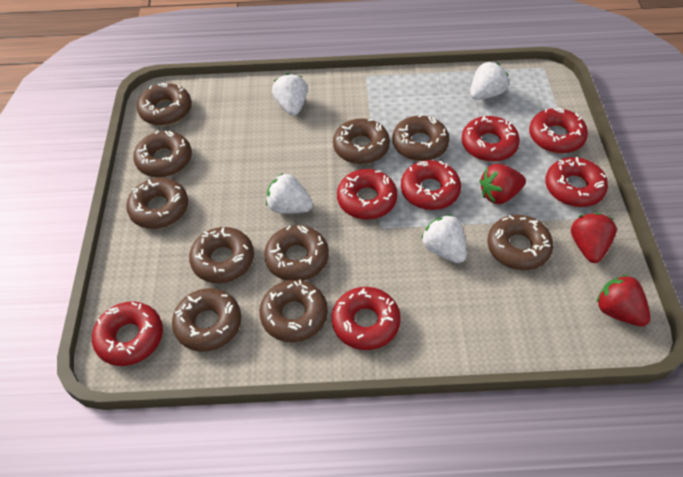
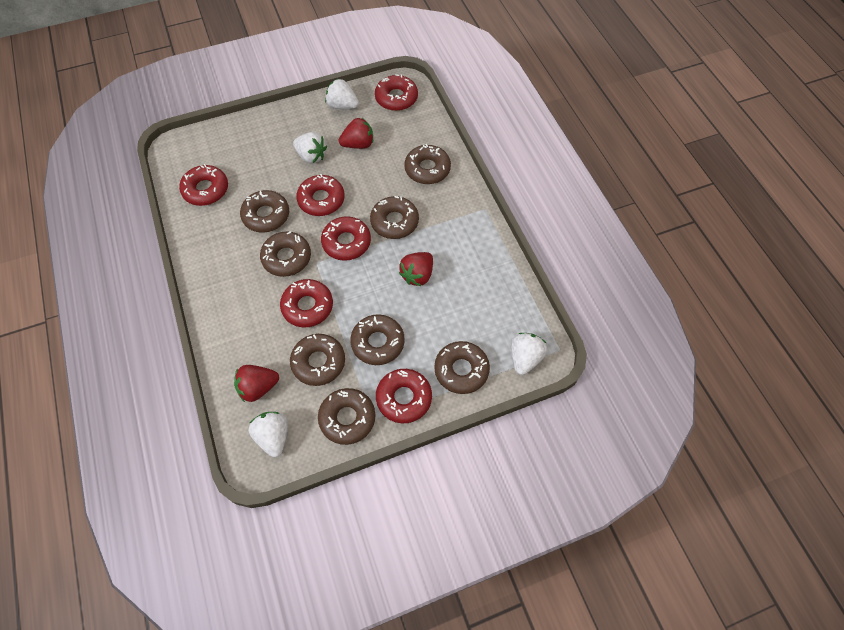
brown donut: [126,178,188,229] [133,130,192,177] [137,83,192,126] [172,288,242,352] [189,227,254,283] [259,280,328,342] [264,225,329,281] [333,118,390,164] [392,114,450,161] [488,215,553,270] = 10 -> [240,190,289,233] [260,231,311,277] [290,334,345,386] [318,388,375,445] [350,314,405,365] [370,196,419,239] [404,144,451,184] [434,341,490,394] = 8
red donut: [92,302,163,366] [332,287,401,350] [337,169,397,219] [401,160,461,210] [462,116,520,162] [529,107,588,153] [545,157,608,207] = 7 -> [179,164,228,206] [280,279,333,327] [296,174,345,216] [321,216,371,261] [375,74,418,111] [376,369,432,423] = 6

